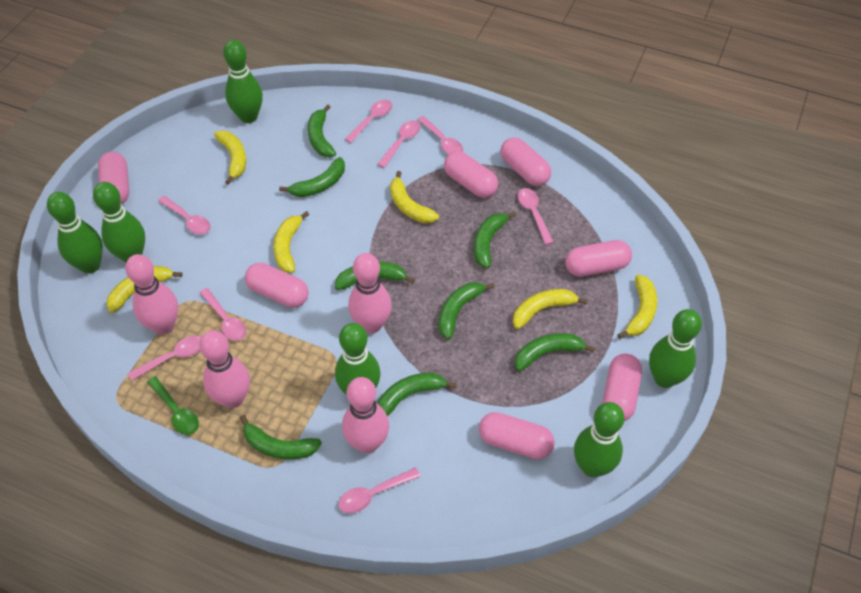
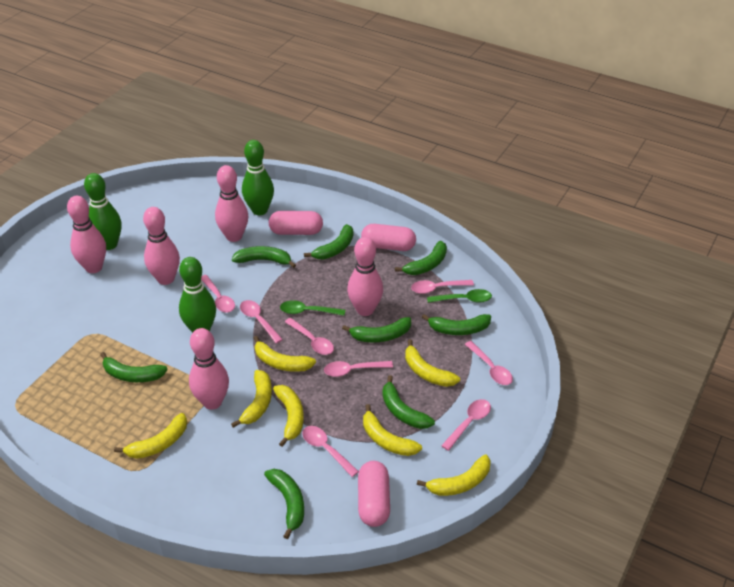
green bowling pin: [47,192,103,274] [93,182,145,262] [223,40,263,123] [335,323,381,395] [574,402,624,477] [649,309,702,388] = 6 -> [84,173,122,250] [179,257,216,333] [242,140,274,215] = 3
green spoon: [147,376,199,435] = 1 -> [280,300,345,316] [427,289,492,303] = 2
pink bowling pin: [125,254,178,335] [199,330,250,408] [342,377,389,453] [348,253,392,333] = 4 -> [67,196,106,273] [143,207,180,285] [189,328,229,410] [215,165,248,242] [347,237,383,316] = 5
pink capsule: [98,152,129,204] [245,263,309,308] [444,151,498,198] [479,412,555,459] [500,137,551,186] [565,240,632,277] [602,353,642,421] = 7 -> [269,211,323,235] [358,461,390,527] [361,224,416,251] = 3
yellow banana: [106,266,182,313] [214,130,246,185] [273,211,309,273] [390,171,439,223] [513,289,587,329] [617,275,657,339] = 6 -> [114,413,187,459] [231,370,272,428] [254,336,316,372] [273,385,304,447] [363,404,422,456] [405,340,460,387] [417,454,491,496] = 7

